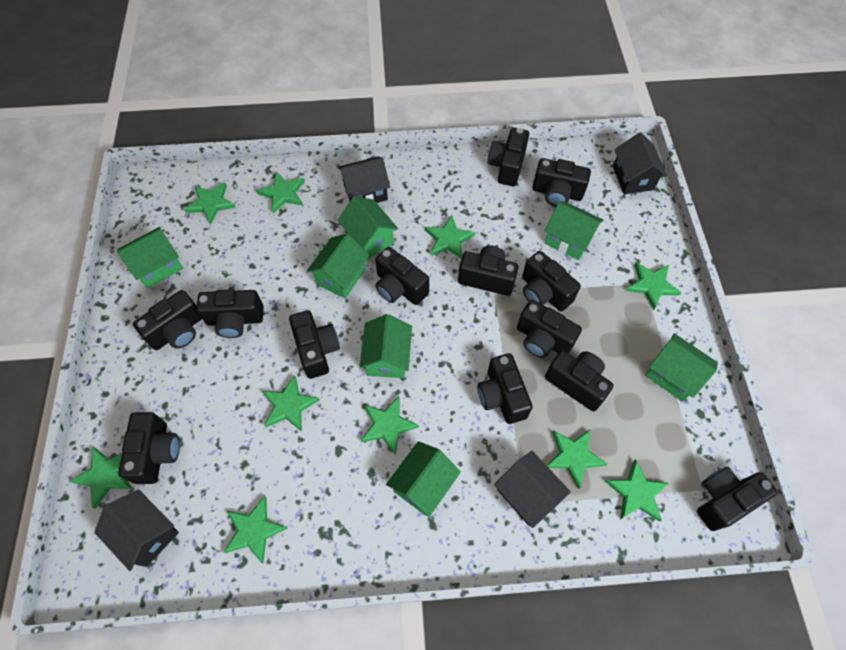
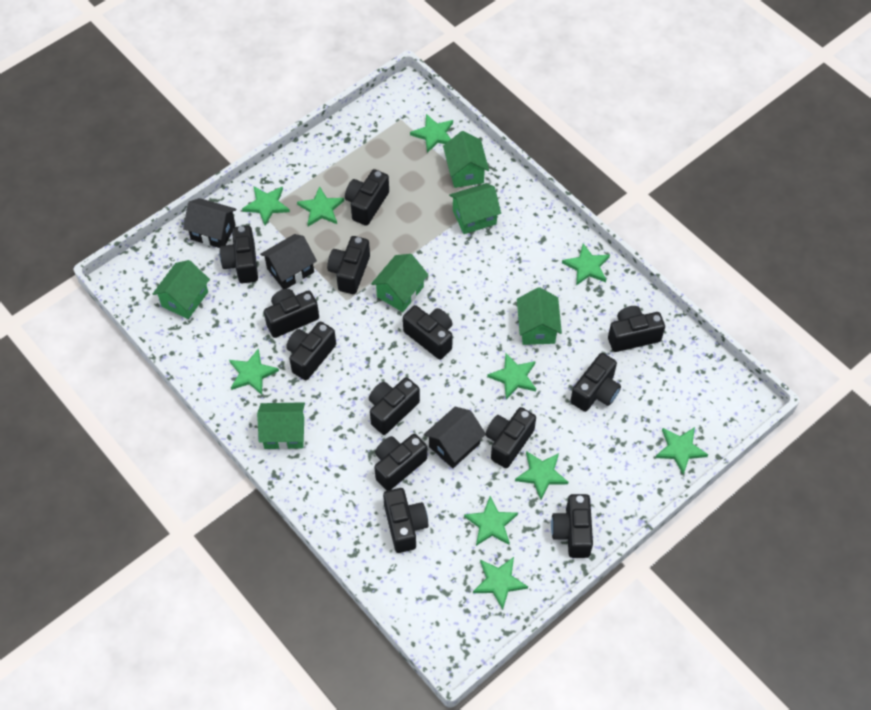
black house: [94,489,179,571] [338,157,390,203] [494,451,571,528] [613,132,667,194] = 4 -> [183,198,236,248] [260,234,317,289] [424,407,486,468] = 3
green house: [117,227,183,288] [307,234,369,298] [338,196,398,260] [359,314,412,378] [386,441,461,517] [545,201,604,260] [645,333,718,402] = 7 -> [153,260,210,319] [257,402,305,450] [371,254,428,312] [443,131,489,188] [449,183,501,234] [517,287,562,345] = 6

